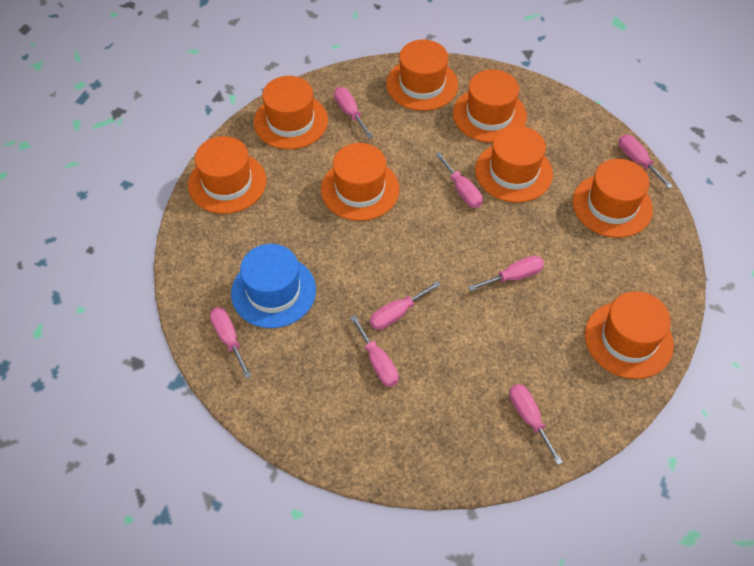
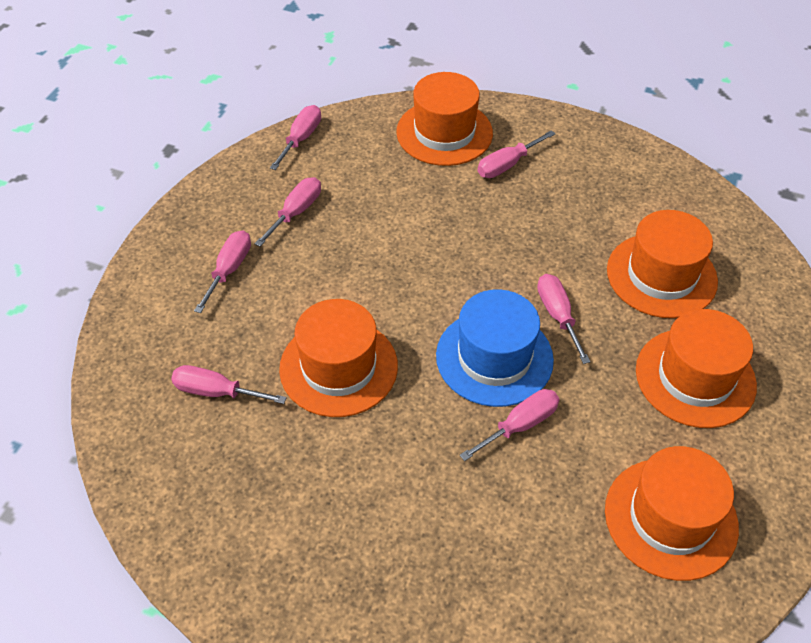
orange hat: [188,136,266,214] [254,76,328,149] [321,143,399,221] [386,39,458,111] [453,69,527,143] [475,126,553,203] [573,159,653,238] [585,291,674,379] = 8 -> [279,299,398,417] [396,72,493,166] [605,446,739,581] [607,210,718,318] [636,309,757,428] = 5
pink screwdriver: [210,307,251,379] [334,87,373,138] [350,315,399,387] [370,281,441,330] [435,152,483,208] [468,256,544,291] [509,384,563,465] [619,134,673,188] = 8 -> [171,365,287,404] [194,230,251,313] [254,177,321,247] [270,105,321,170] [459,389,559,461] [478,130,556,178] [537,274,591,364] = 7

